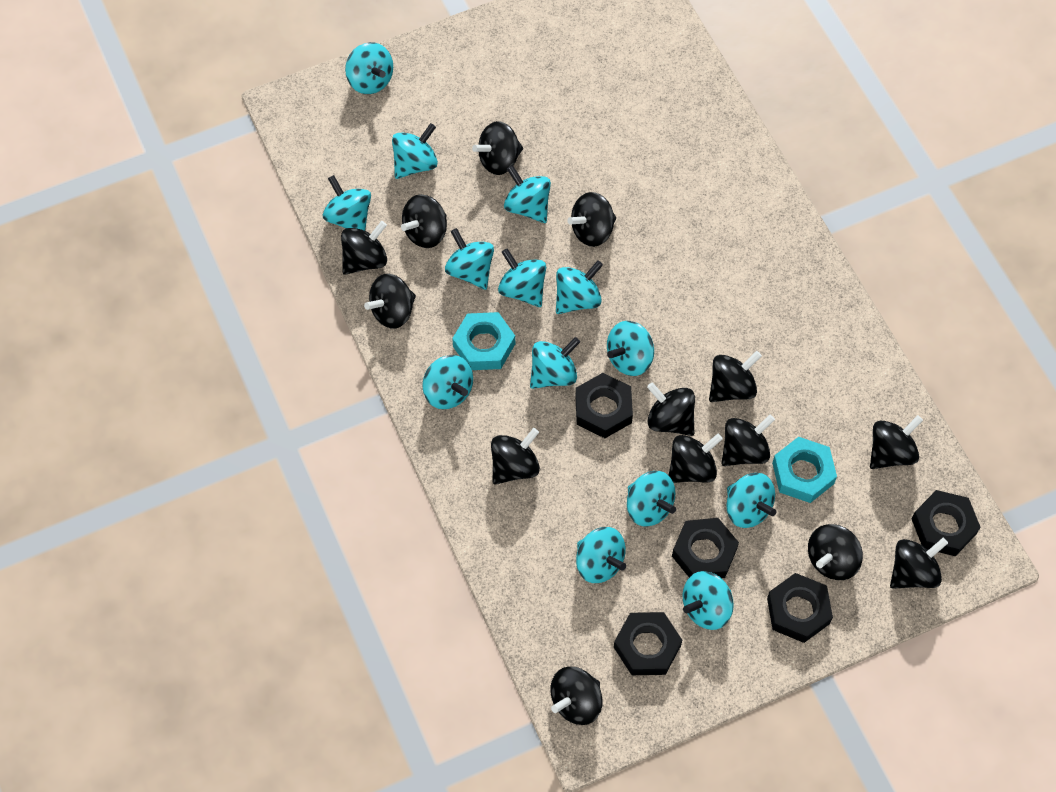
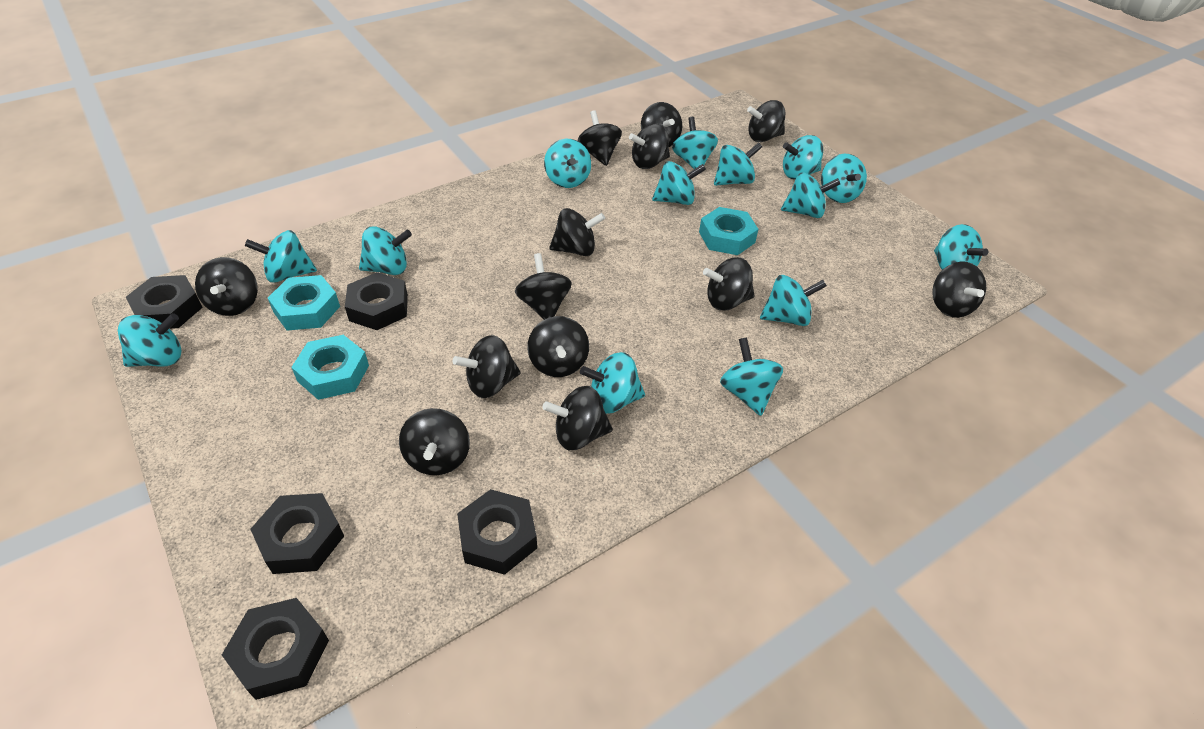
black spinning top: [341,221,387,275] [364,274,416,329] [401,194,447,248] [472,121,523,175] [491,428,540,485] [550,667,603,725] [567,192,616,247] [647,382,695,436] [669,434,723,483] [709,351,762,402] [721,414,775,466] [808,524,863,580] [870,415,923,469] [890,538,948,589] = 14 -> [195,257,258,316] [399,408,470,475] [453,335,521,398] [515,253,572,320] [527,316,589,377] [542,386,613,450] [549,208,605,256] [578,110,622,166] [629,124,670,169] [641,102,682,147] [703,257,755,310] [747,100,785,142] [932,261,986,318] = 13
turquoise nut: [452,312,515,370] [772,437,837,503] = 2 -> [268,275,340,331] [291,335,369,400] [699,207,758,255] = 3

